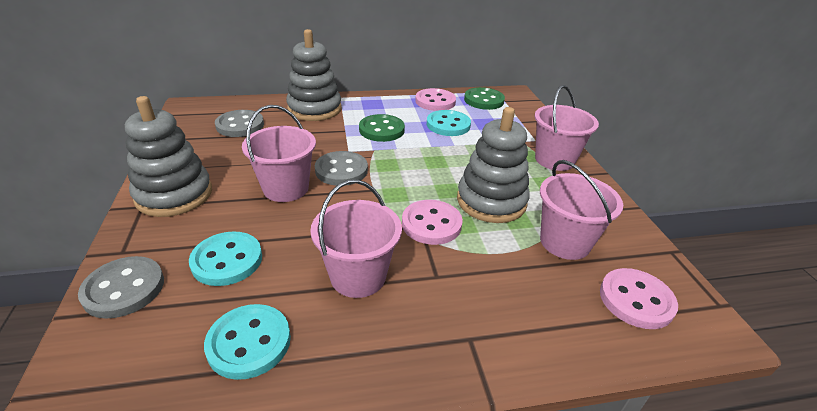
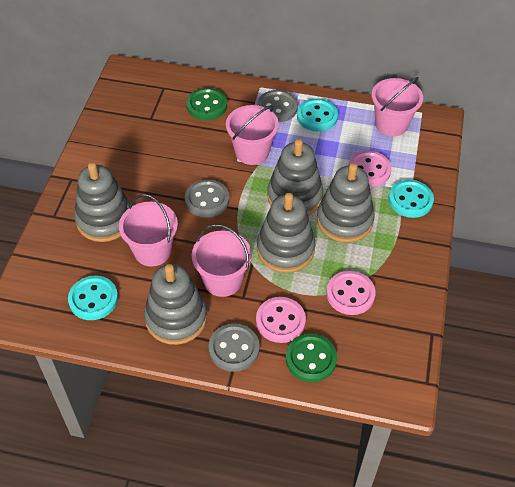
grey stacking toy: [125,96,212,217] [286,29,342,121] [457,107,530,223] = 3 -> [74,162,130,242] [144,264,207,345] [257,193,316,273] [267,139,323,216] [317,163,375,243] = 5

